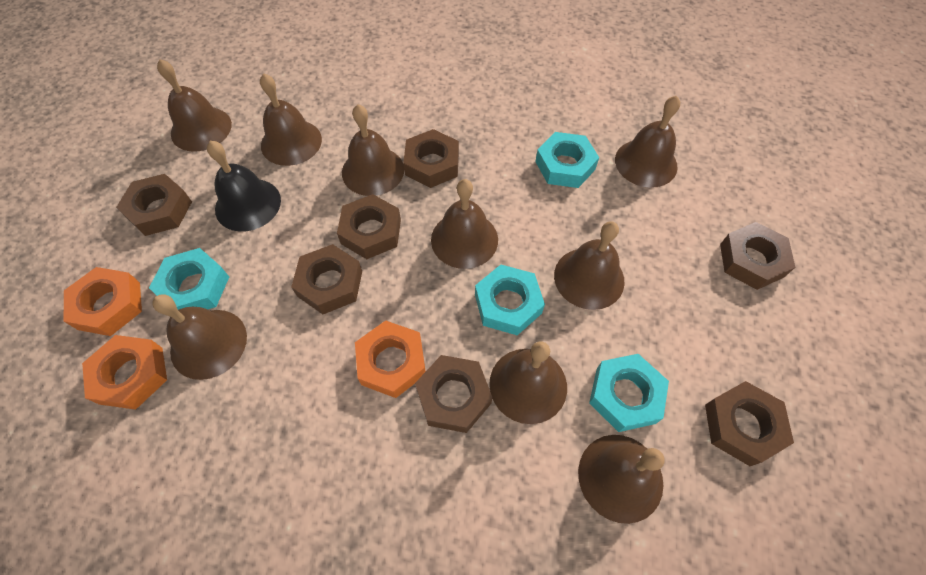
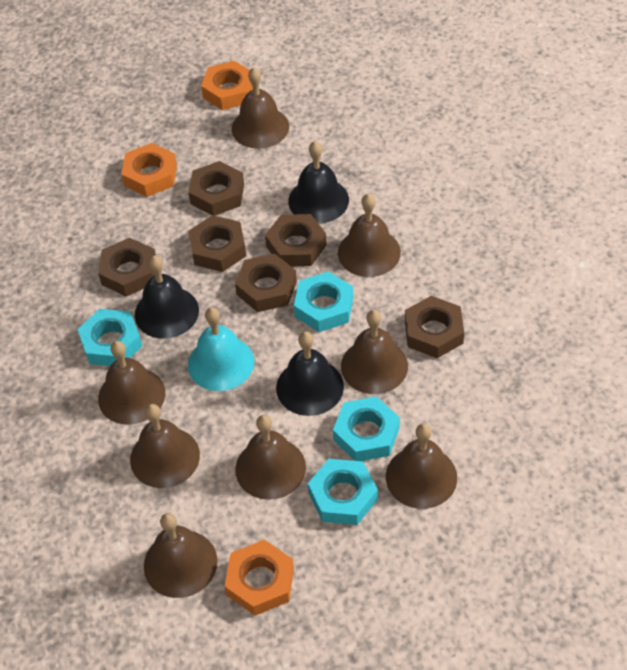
black bell: [207,141,281,232] = 1 -> [135,255,199,339] [276,332,344,416] [288,141,349,223] = 3
brown bell: [152,294,247,380] [157,59,232,152] [260,73,322,166] [342,104,404,196] [431,179,498,269] [489,341,567,424] [554,221,625,310] [578,435,664,524] [615,96,680,188] = 9 -> [98,341,165,425] [130,404,200,488] [144,513,218,598] [232,67,289,149] [235,415,306,500] [338,194,401,277] [341,310,408,394] [386,423,457,509] = 8
brown nut: [116,174,192,236] [291,244,362,314] [337,194,401,259] [403,129,459,188] [415,355,492,433] [705,381,794,466] [720,222,795,290] = 7 -> [98,238,156,297] [188,161,244,216] [189,215,246,272] [235,254,297,312] [265,214,327,266] [405,296,464,358] = 6
turquoise bell: none = 0 -> [188,307,254,391] = 1

